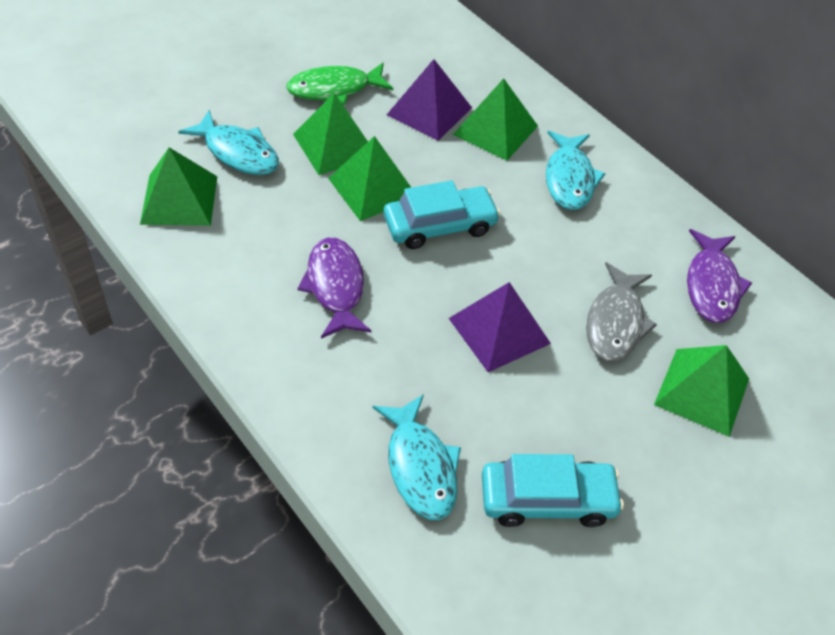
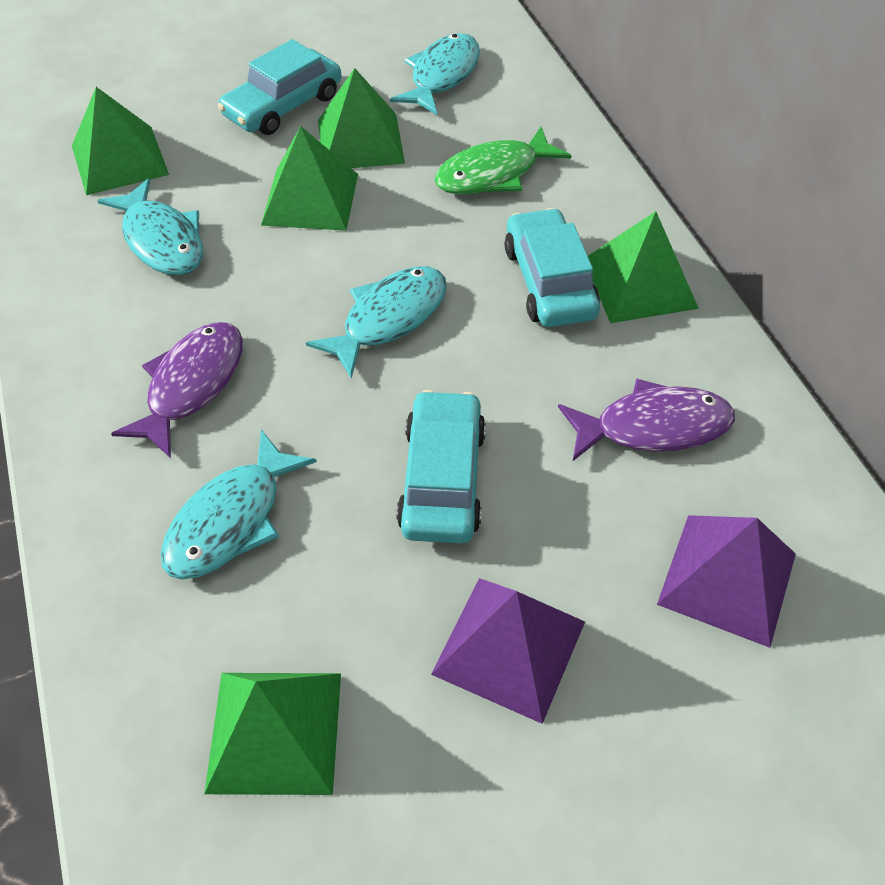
grey fish: [586,262,657,362] = 1 -> none = 0
turquoise car: [384,180,500,249] [482,454,624,527] = 2 -> [218,39,341,135] [396,390,486,543] [505,208,600,327] = 3
turquoise fish: [178,110,279,175] [373,394,461,520] [546,131,606,210] = 3 -> [97,178,203,275] [160,430,317,580] [306,267,447,379] [390,33,480,115] = 4

